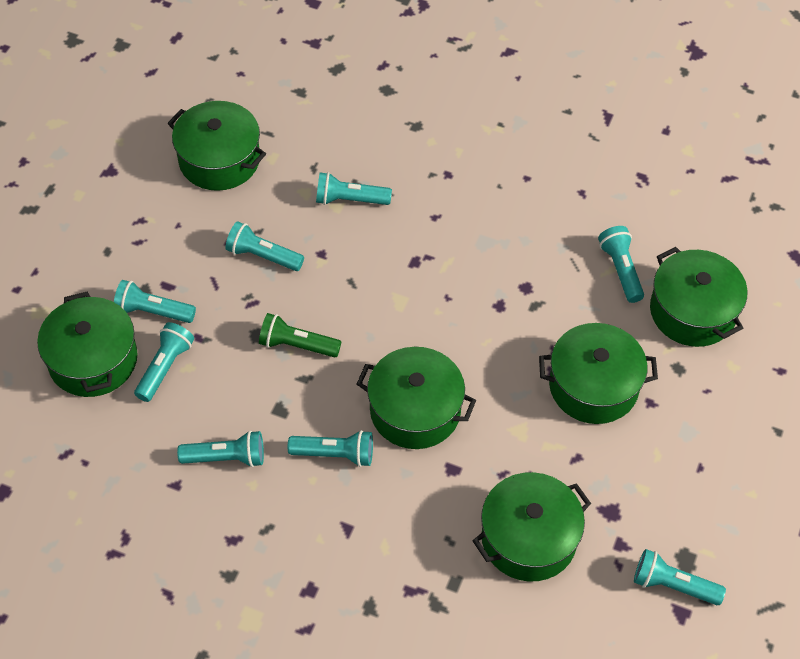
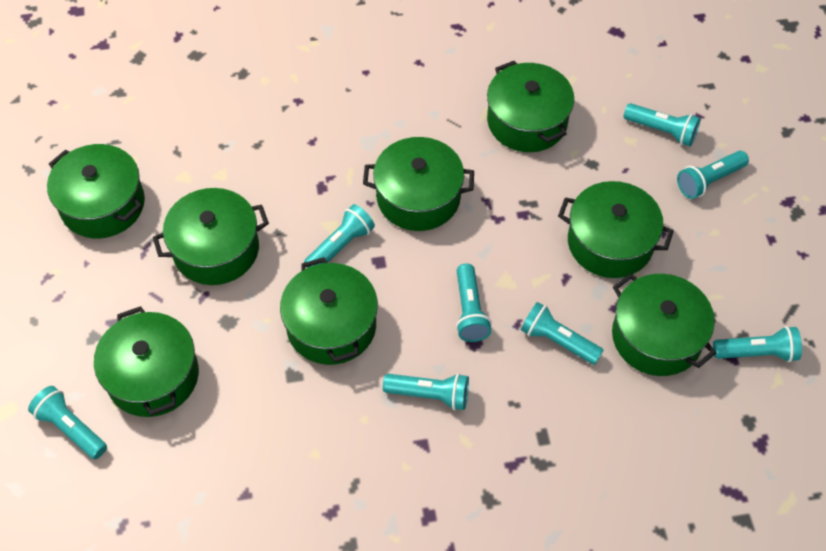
green flashlight: [259,313,341,358] = 1 -> none = 0
green pot: [37,292,138,397] [167,101,266,191] [356,347,476,449] [473,472,591,582] [539,323,658,424] [650,247,748,347] = 6 -> [47,144,145,238] [94,306,199,417] [153,188,269,285] [280,257,378,365] [363,137,474,231] [487,61,574,152] [558,181,674,278] [612,273,716,376] = 8

